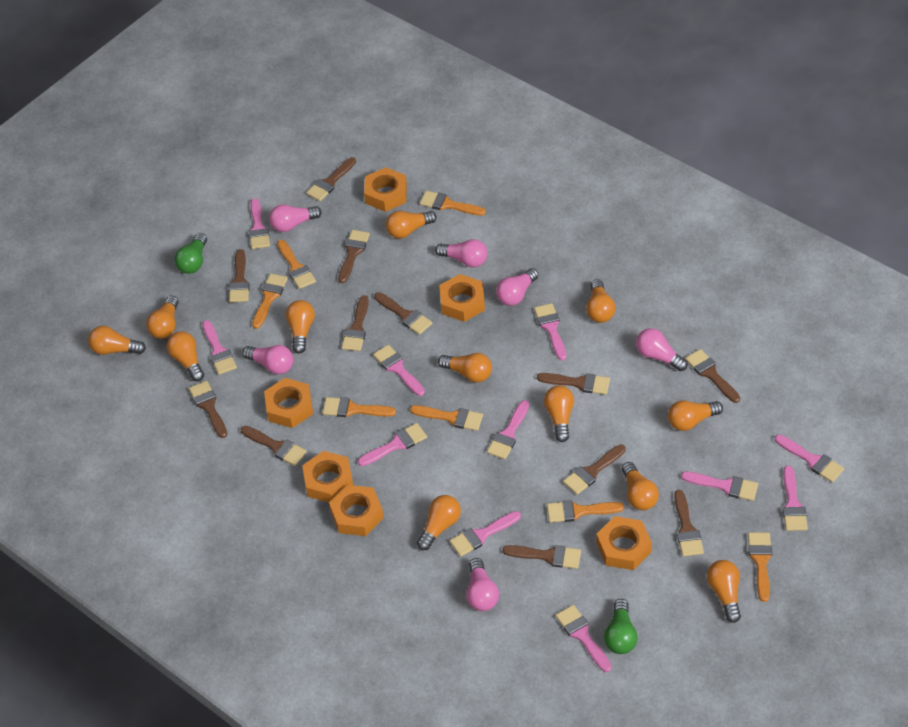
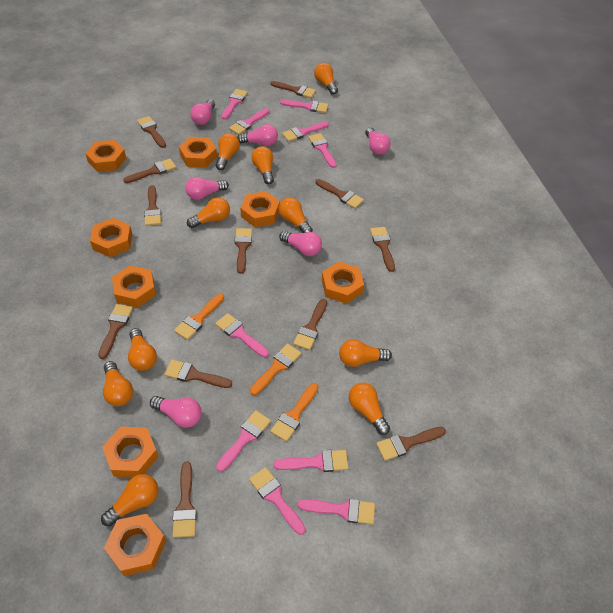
green light bulb: [175,233,207,274] [604,599,637,654] = 2 -> none = 0
orange brush: [252,273,288,329] [277,240,316,289] [322,397,396,417] [410,405,483,431] [420,191,486,216] [547,500,624,523] [748,532,772,602] = 7 -> [174,293,224,340] [250,344,301,395] [270,383,318,442] = 3
orange light bulb: [88,326,146,355] [147,296,178,339] [167,331,204,381] [286,300,315,354] [386,211,437,239] [417,495,461,550] [438,353,492,383] [544,386,574,442] [586,279,615,323] [622,462,659,510] [668,400,723,431] [707,560,741,623] = 12 -> [101,474,158,527] [103,361,133,406] [128,328,157,371] [187,197,230,228] [216,133,240,170] [251,146,274,184] [279,197,313,233] [314,63,338,95] [339,339,392,367] [349,382,390,435] = 10
orange nut: [264,378,313,428] [302,451,353,502] [329,485,384,536] [364,167,407,212] [439,274,485,322] [596,516,652,570] = 6 -> [85,140,126,172] [90,218,132,257] [102,426,159,477] [104,514,166,576] [112,265,156,308] [179,137,217,168] [240,191,280,227] [322,262,364,304] = 8
pink brush: [202,320,237,375] [249,198,270,249] [358,423,427,466] [373,345,425,396] [450,511,521,557] [487,400,529,459] [534,303,566,360] [555,605,612,672] [681,472,758,501] [775,434,844,483] [783,466,808,531] = 11 -> [215,313,269,357] [216,410,271,472] [221,89,248,120] [229,108,269,135] [249,467,306,535] [273,450,348,472] [280,100,328,113] [282,121,329,142] [297,499,375,525] [308,133,337,168] = 10

